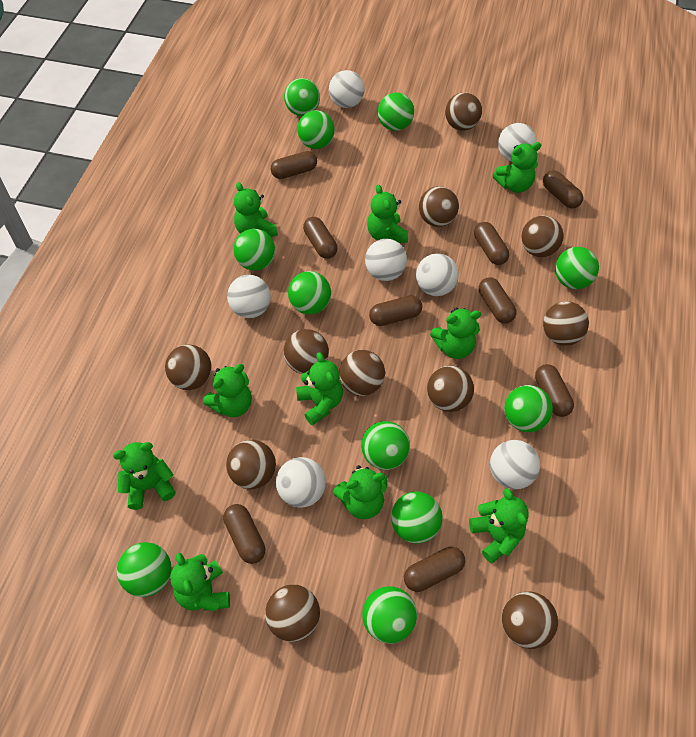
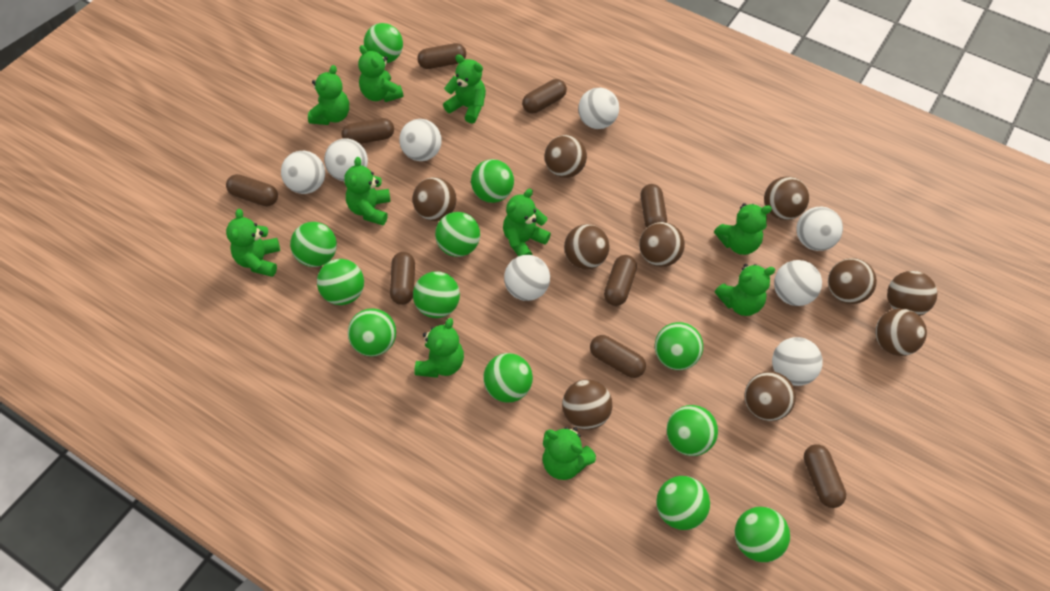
brown ball: [165,344,212,390] [226,440,276,489] [265,585,320,642] [284,329,329,374] [339,350,385,396] [419,186,459,227] [427,365,474,412] [445,92,482,131] [502,592,558,649] [521,216,564,257] [543,301,589,346] = 11 -> [413,177,457,221] [544,135,587,178] [562,379,612,430] [564,224,609,269] [639,222,685,267] [744,371,796,421] [764,176,809,220] [828,258,877,304] [875,308,927,356] [887,271,937,316] = 10
green ball: [117,542,172,597] [233,229,275,271] [284,78,320,116] [288,271,331,314] [297,110,335,149] [361,421,410,470] [362,586,417,644] [378,92,414,131] [391,491,443,544] [504,385,553,432] [555,247,599,289] = 11 -> [290,222,337,267] [317,259,364,305] [348,308,396,357] [364,23,403,63] [413,271,460,318] [435,212,480,257] [471,159,514,203] [483,353,533,403] [655,322,703,370] [656,476,710,530] [667,405,718,456] [734,507,790,562] = 12
white ball: [227,275,271,318] [276,457,326,508] [329,70,364,108] [365,239,407,281] [416,254,459,296] [490,440,540,489] [498,123,537,161] = 7 -> [281,151,325,194] [324,138,368,181] [399,119,442,161] [504,255,550,301] [578,87,619,129] [772,337,823,386] [774,260,822,306] [796,207,843,251] = 8

